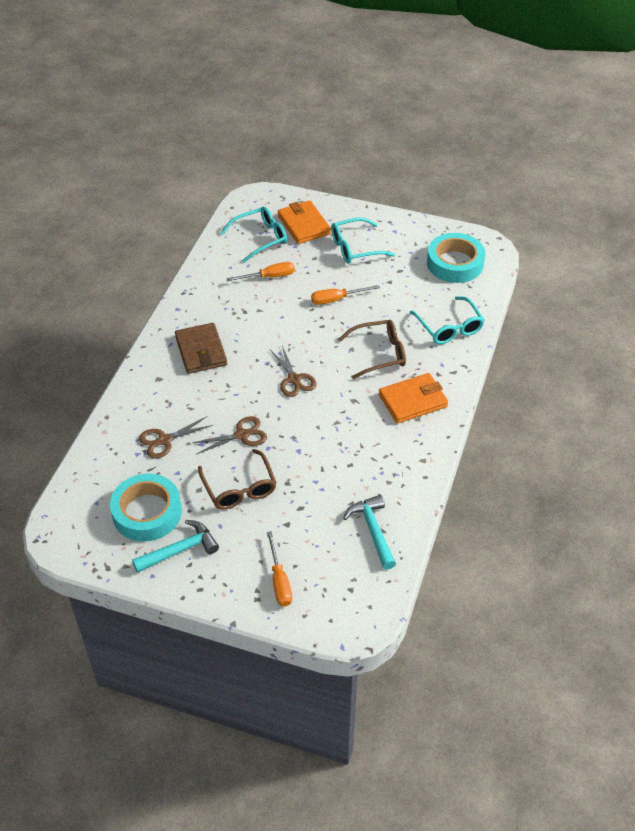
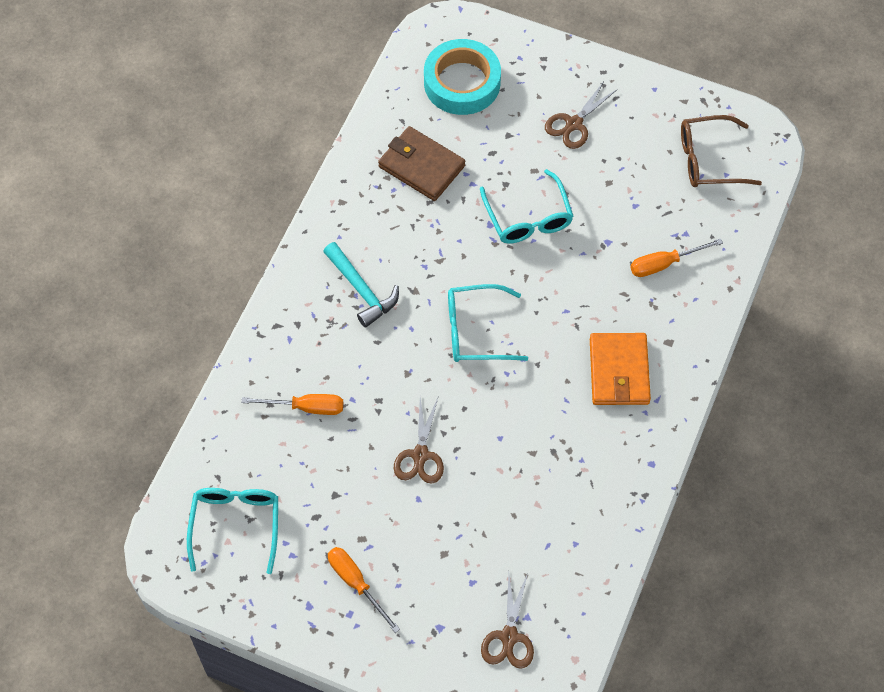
brown glasses: [198,449,277,510] [338,320,406,379] = 2 -> [681,115,762,187] = 1
orange wallet: [278,200,331,244] [379,373,448,424] = 2 -> [590,333,651,405] = 1
turquoise hammer: [132,520,219,573] [343,495,396,570] = 2 -> [323,242,399,328] = 1
turquoise tape: [110,474,182,541] [427,233,485,283] = 2 -> [424,39,501,115] = 1

